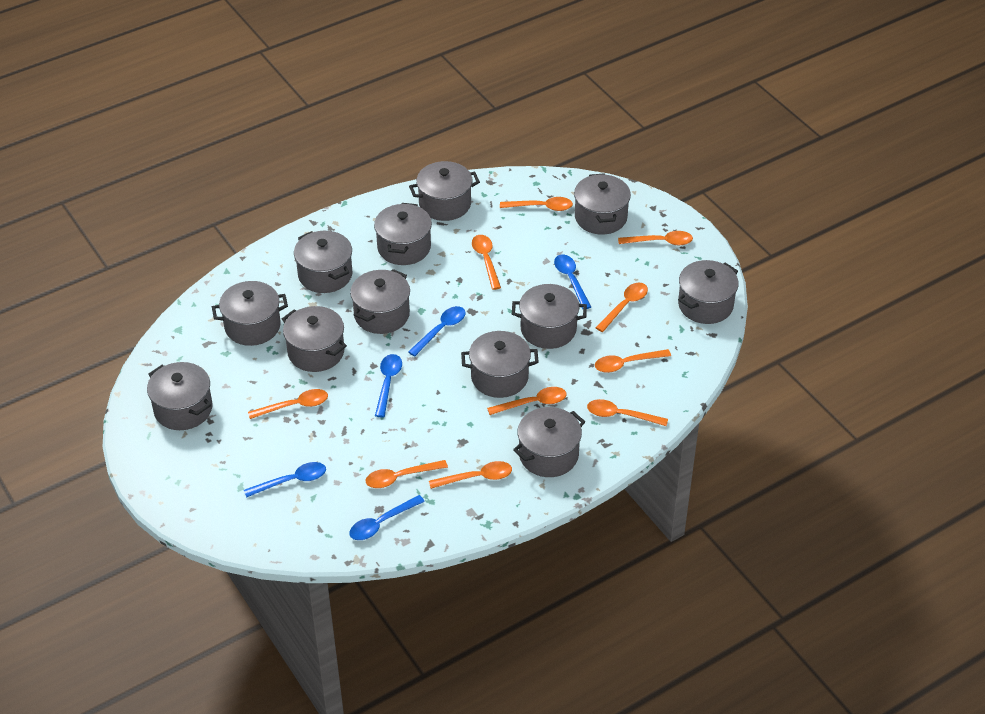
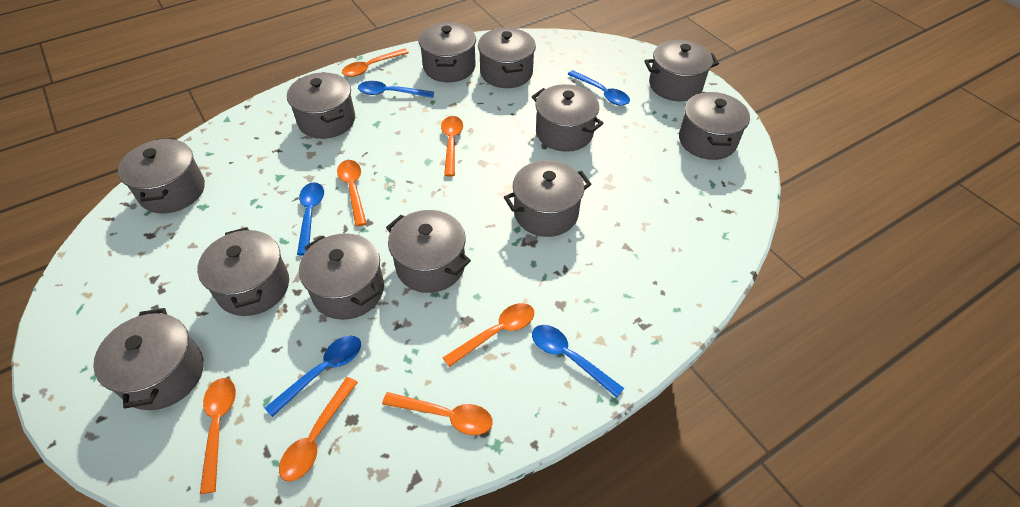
orange spoon: [248,389,328,419] [366,460,448,488] [429,461,512,489] [472,235,501,290] [487,387,567,415] [500,197,573,211] [587,399,668,426] [595,349,671,373] [596,283,648,332] [618,231,693,245] = 10 -> [200,378,236,494] [279,377,358,482] [337,160,367,226] [342,48,409,77] [382,392,493,435] [441,116,463,177] [443,303,534,367] = 7

